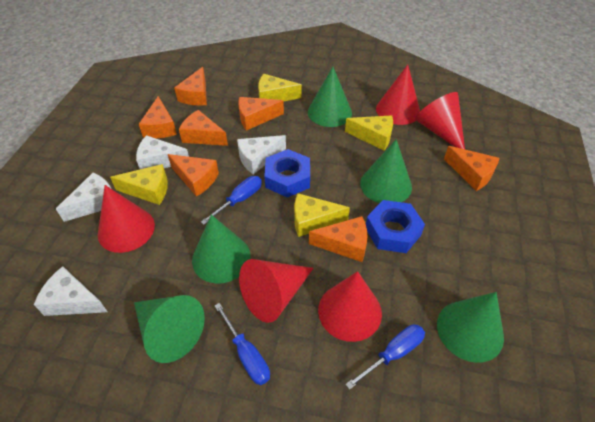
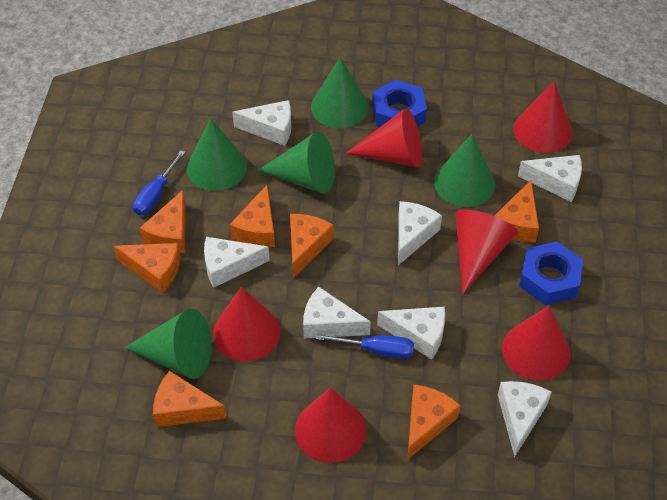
blue screwdriver: [201,176,262,225] [215,303,270,385] [345,324,425,390] = 3 -> [133,150,185,215] [316,334,414,359] = 2
red cone: [98,185,155,253] [239,259,314,323] [318,271,382,342] [376,65,420,125] [415,92,465,149] = 5 -> [213,287,281,362] [295,388,367,463] [346,108,422,168] [455,210,518,294] [502,306,571,381] [514,81,573,153] = 6
white cheese: [34,266,107,316] [56,173,111,222] [136,135,189,169] [237,135,286,174] = 4 -> [204,237,270,288] [232,100,291,146] [303,287,371,339] [377,306,445,360] [398,201,442,265] [498,381,552,457] [518,155,582,202] = 7
yellow cheese: [110,164,168,205] [258,74,302,101] [294,193,350,237] [345,115,393,151] = 4 -> none = 0

